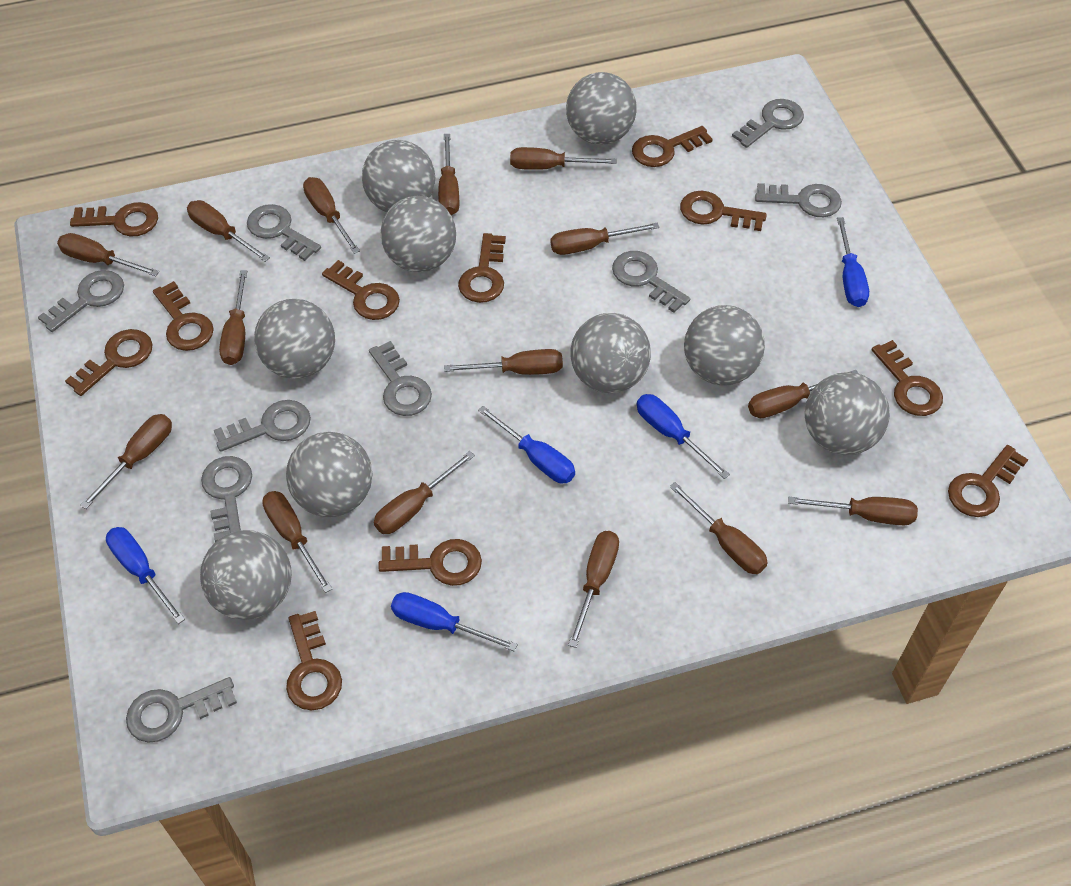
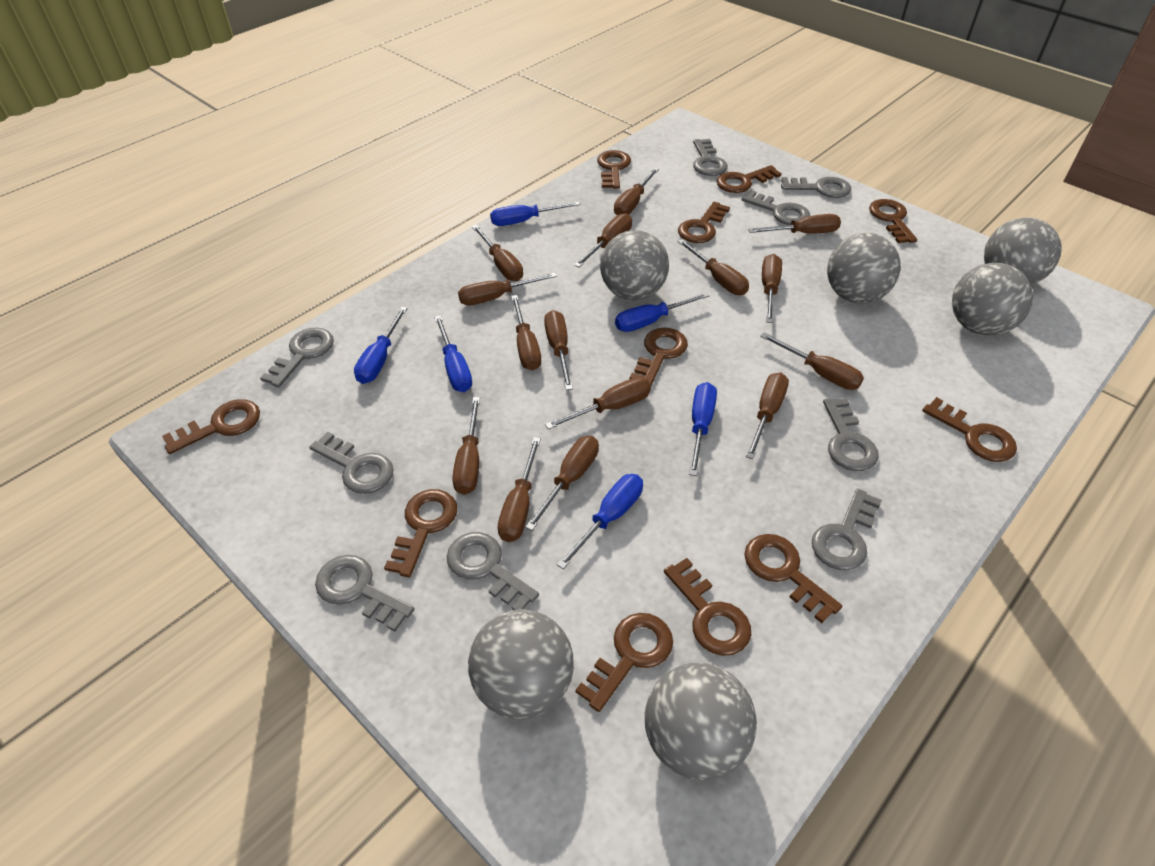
blue screwdriver: [106,527,185,624] [391,592,518,652] [478,406,575,483] [637,394,730,479] [837,217,869,307] = 5 -> [354,307,407,384] [434,315,472,392] [490,201,580,226] [557,474,643,569] [615,292,710,332] [689,382,717,476] = 6
grey ball: [200,530,292,620] [254,299,335,379] [286,432,373,517] [362,140,435,212] [380,196,456,272] [566,72,637,145] [570,313,651,393] [684,305,765,385] [805,372,890,455] = 9 -> [468,609,574,719] [600,230,669,300] [645,663,757,780] [827,233,901,303] [952,263,1033,336] [984,217,1062,285] = 6

